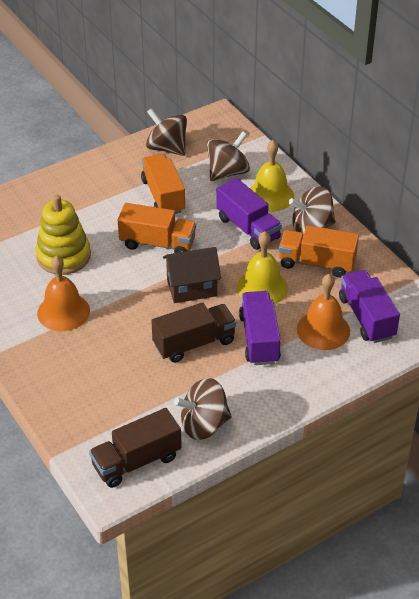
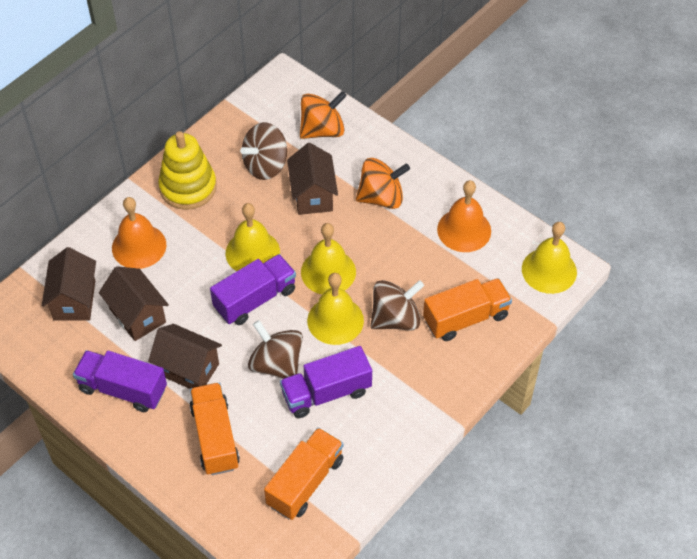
brown house: [163,247,221,303] = 1 -> [42,247,96,321] [99,266,169,341] [148,324,222,389] [287,143,338,215] = 4
brown spinning top: [146,108,187,156] [174,378,232,440] [207,131,250,181] [289,186,335,235] = 4 -> [240,122,287,180] [248,320,303,379] [370,280,424,331] = 3
brown truck: [89,408,182,488] [151,302,236,363] = 2 -> none = 0
orange spinning top: none = 0 -> [300,91,347,139] [356,158,410,209] = 2
yellow bell: [237,231,288,304] [250,140,294,212] = 2 -> [225,203,280,271] [301,223,356,294] [307,273,364,345] [522,222,577,294] = 4

